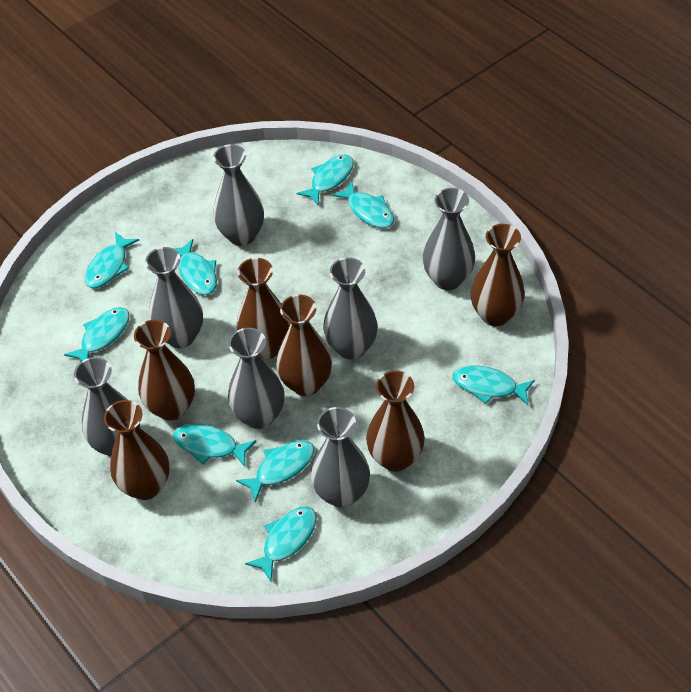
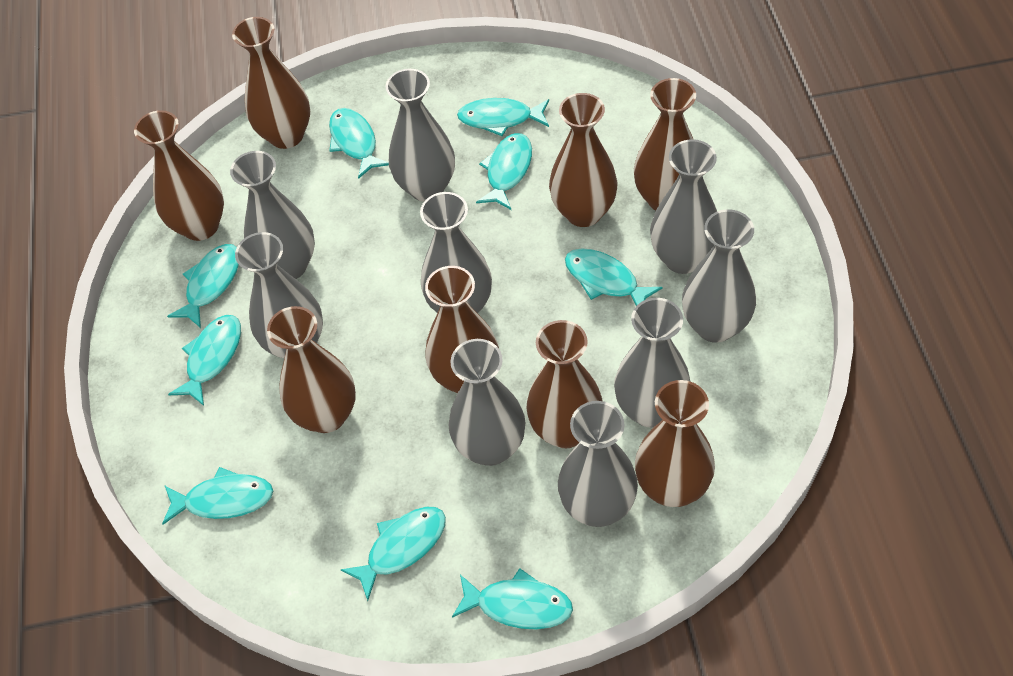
brown vase: [104,400,170,500] [134,320,195,421] [236,258,290,359] [276,294,332,396] [366,370,425,472] [471,224,525,326] = 6 -> [134,110,224,241] [232,17,310,149] [267,306,356,433] [425,266,499,393] [526,320,603,448] [549,93,617,227] [634,78,696,211] [635,380,715,507] = 8
grey vase: [74,357,140,457] [145,247,203,348] [213,144,264,246] [228,328,285,429] [311,407,370,508] [323,257,378,359] [423,188,475,290] = 7 -> [230,151,315,279] [235,232,323,359] [386,69,455,202] [420,192,492,313] [449,339,525,466] [558,401,638,527] [614,298,690,428] [650,139,717,274] [682,209,756,343] = 9

